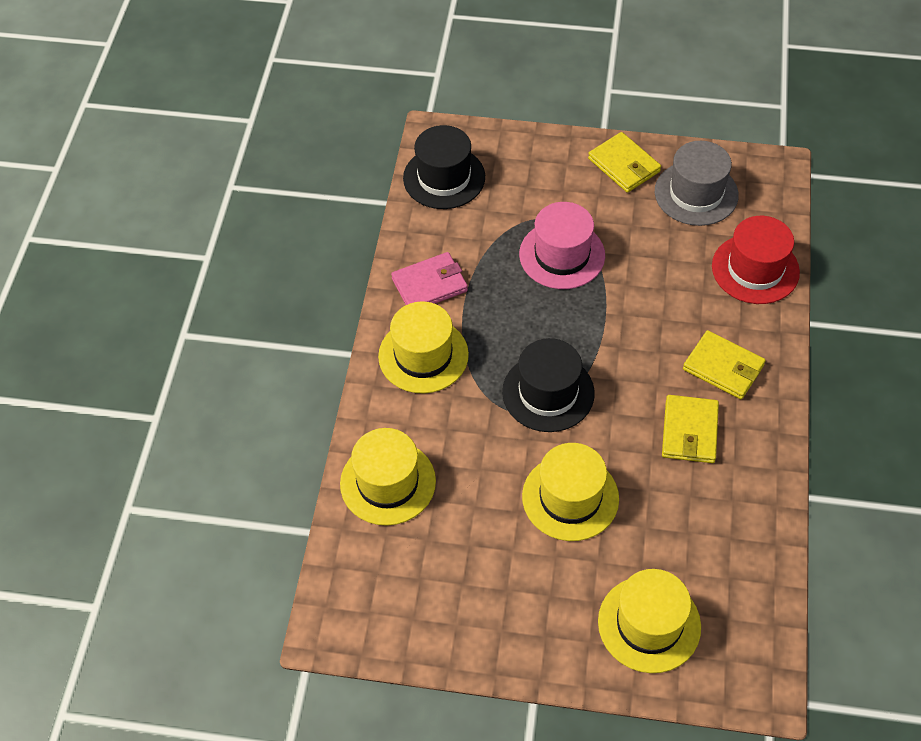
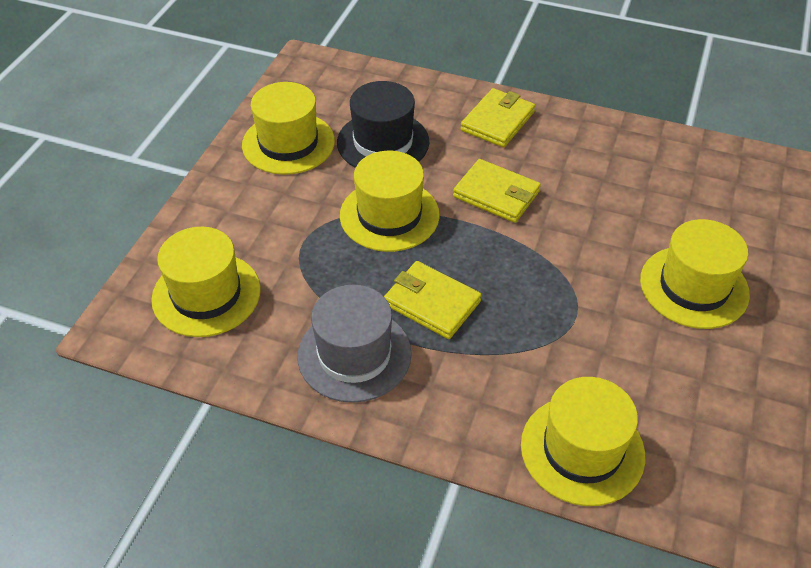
black hat: [403,125,485,209] [502,338,595,432] = 2 -> [337,81,429,168] = 1
pink hat: [519,202,605,289] = 1 -> none = 0
pink wallet: [391,252,468,305] = 1 -> none = 0
red hat: [712,216,800,304] = 1 -> none = 0
yellow hat: [340,428,436,526] [378,301,469,393] [522,443,619,541] [598,569,701,673] = 4 -> [151,227,261,337] [242,82,335,175] [340,151,440,252] [521,377,645,506] [640,219,750,329] = 5

